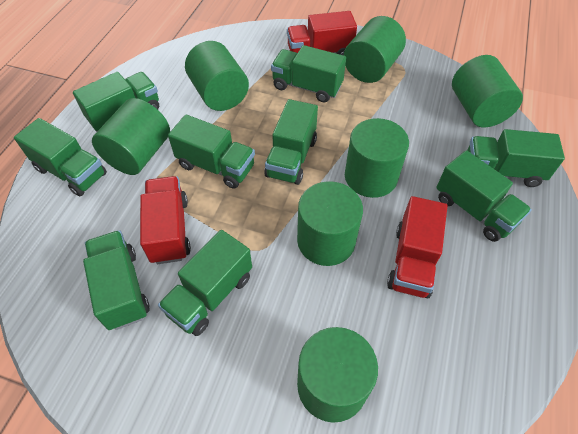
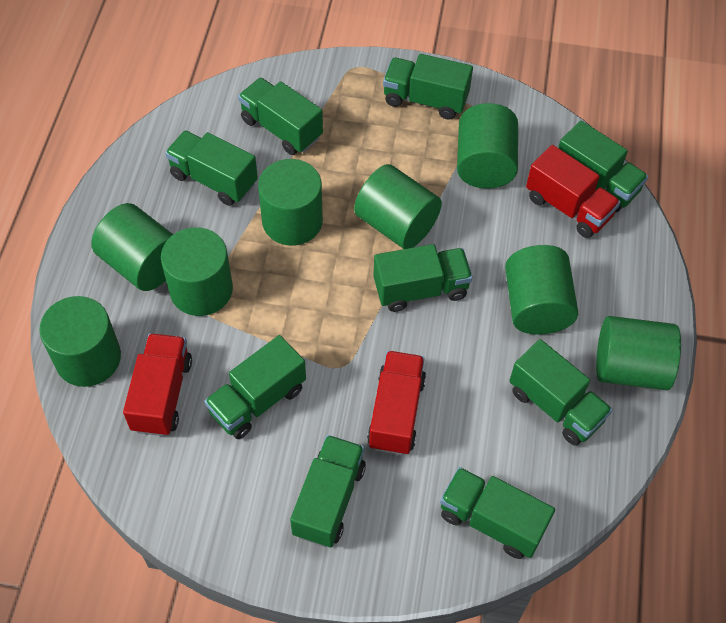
green cylinder: [92,98,170,175] [185,41,249,111] [297,181,363,266] [297,327,378,423] [344,16,406,83] [345,118,409,198] [452,55,523,127] = 7 -> [39,296,121,387] [91,203,173,291] [161,227,233,316] [258,159,323,246] [354,164,442,249] [457,103,518,189] [505,245,578,335] [596,316,681,390] = 8

